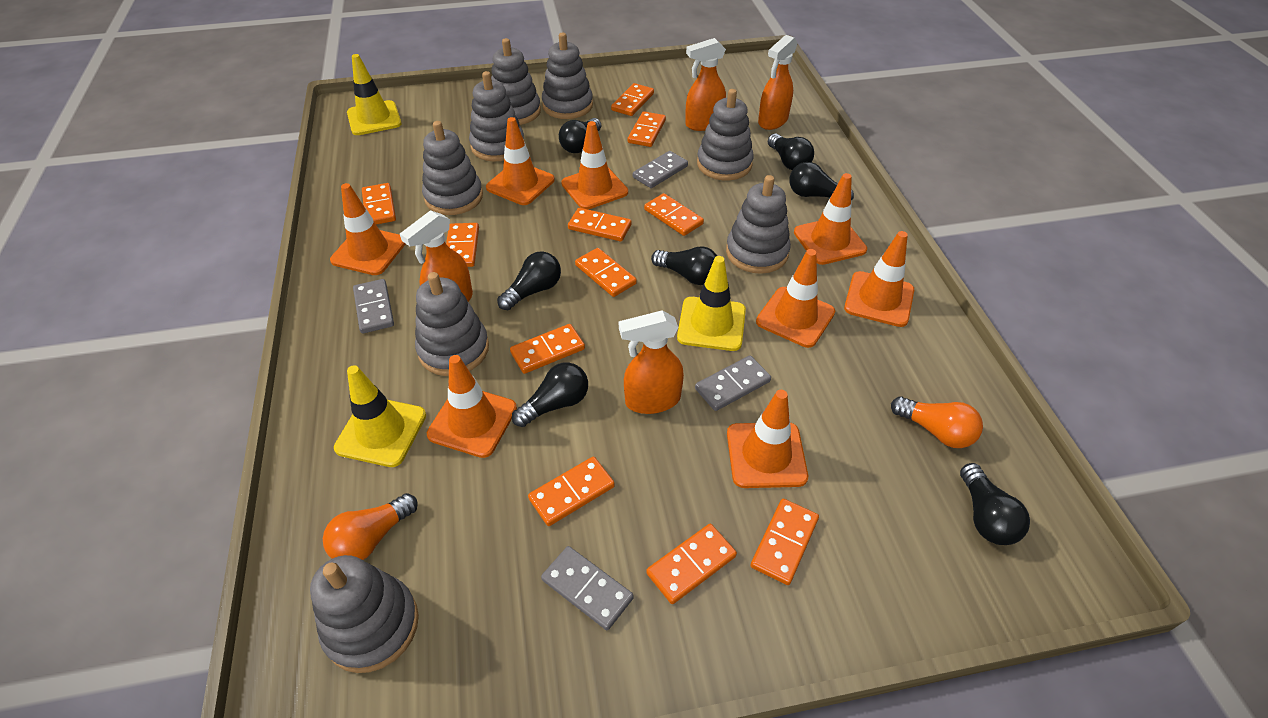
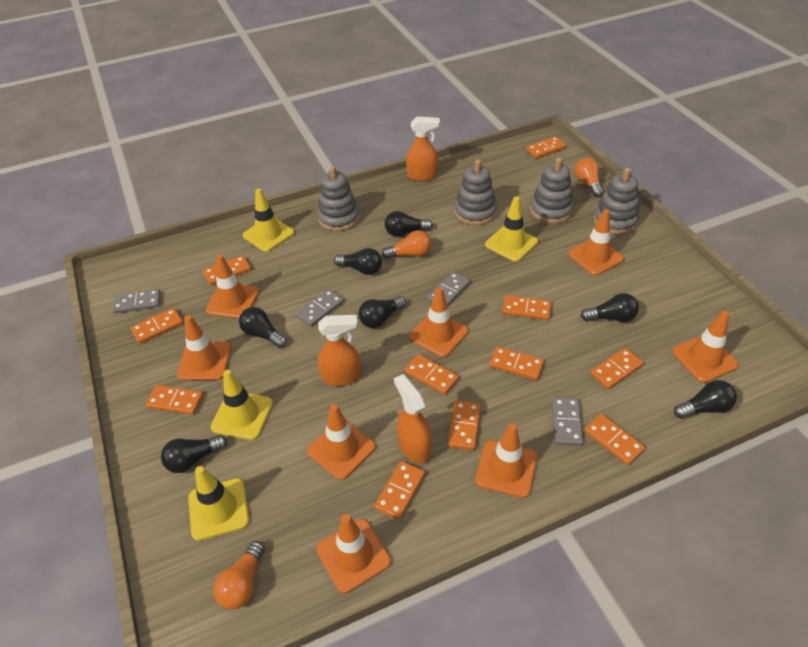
grey stacking toy: [310,555,419,673] [415,272,489,376] [422,121,483,215] [469,71,525,161] [491,38,541,125] [542,33,593,119] [697,89,754,181] [726,175,791,274] = 8 -> [317,166,360,231] [454,160,497,225] [530,157,574,223] [594,168,639,234] = 4
orange light bulb: [323,493,418,560] [891,396,983,448] = 2 -> [213,541,265,609] [382,231,432,259] [575,158,603,197] = 3
orange spray bottle: [400,210,473,302] [619,310,684,414] [685,38,726,131] [758,35,797,130] = 4 -> [318,315,361,386] [394,374,432,463] [406,116,440,181] = 3
yellow traffic cone: [334,365,426,467] [347,54,401,135] [677,256,746,351] = 3 -> [188,466,249,541] [211,370,273,440] [242,189,294,252] [485,196,538,262] = 4

